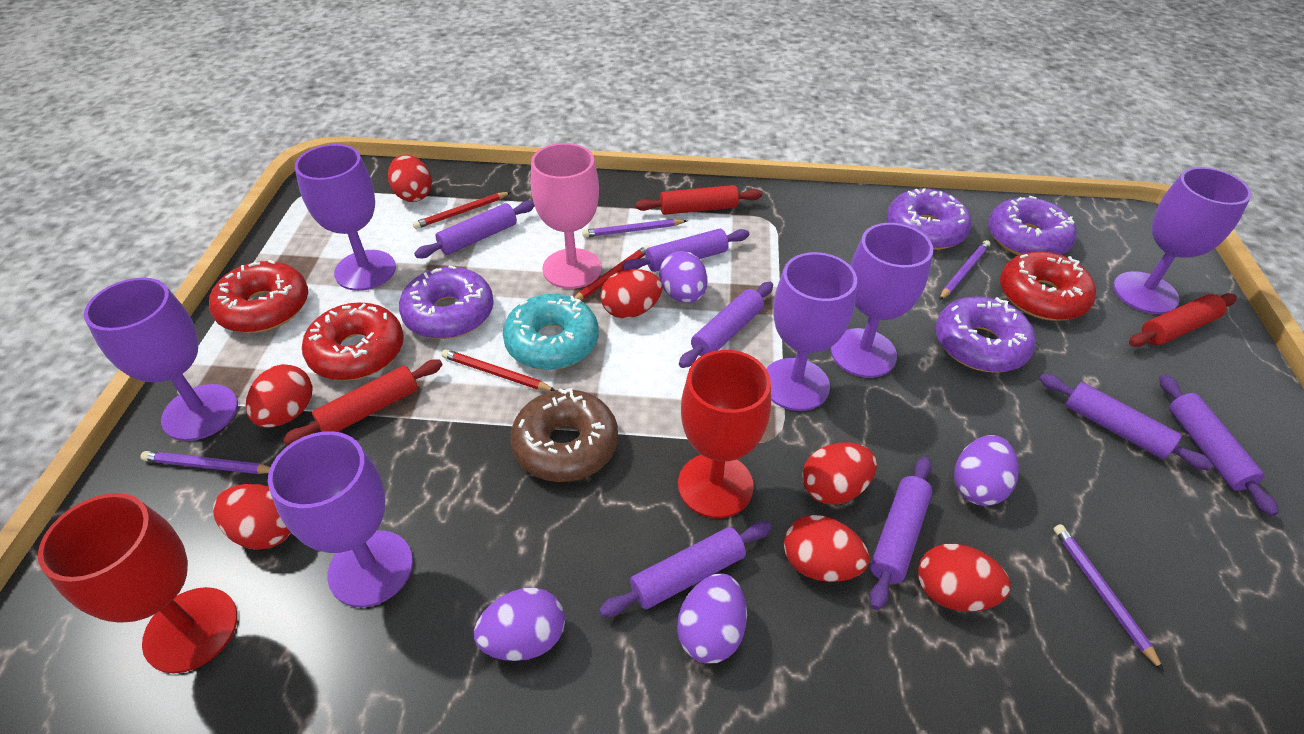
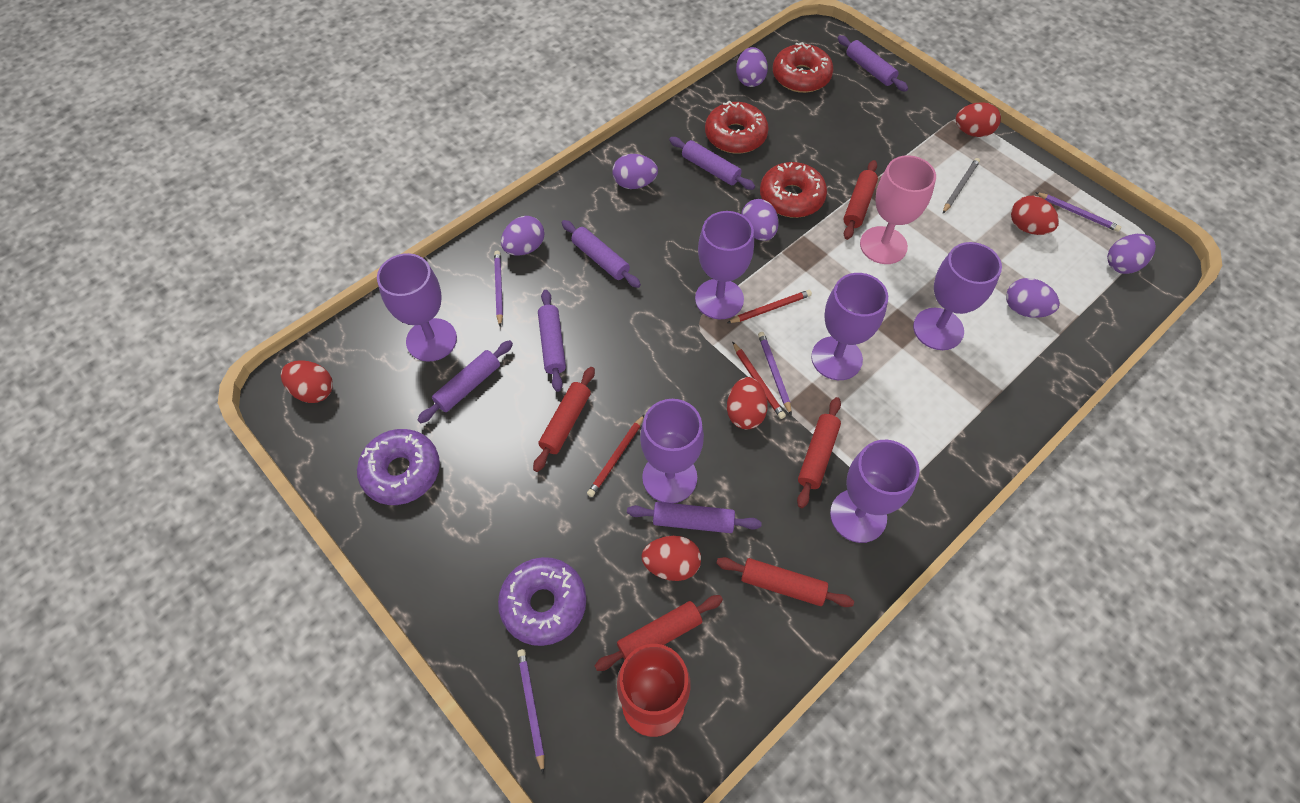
brown donut: [510,388,618,482] = 1 -> none = 0
grey pencil: none = 0 -> [943,158,980,213] = 1
purple donut: [399,265,494,339] [887,188,972,250] [936,296,1036,373] [988,196,1077,255] = 4 -> [357,429,440,505] [498,557,586,646] = 2
purple egg: [474,588,565,661] [659,251,707,303] [677,574,747,664] [954,435,1019,506] = 4 -> [501,216,544,255] [612,154,658,189] [736,47,768,87] [741,199,779,241] [1006,278,1060,318] [1107,234,1156,274] = 6
purple rolling pin: [414,201,535,258] [599,521,771,617] [622,229,749,272] [679,282,773,368] [869,457,932,610] [1039,374,1213,471] [1159,374,1279,516] = 7 -> [417,340,513,423] [538,290,566,392] [562,220,641,288] [627,502,762,533] [669,137,755,190] [838,35,908,92] = 6
red egg: [213,484,291,550] [246,364,312,428] [388,154,432,202] [600,269,663,319] [784,515,869,582] [802,442,877,505] [918,544,1011,612] = 7 -> [281,360,333,403] [642,536,701,581] [727,377,768,429] [956,102,1001,137] [1011,196,1059,235] = 5
red goblet: [38,493,238,674] [678,350,771,518] = 2 -> [617,644,691,737] = 1
red rolling pin: [283,359,443,445] [635,185,762,215] [1129,293,1237,347] = 3 -> [533,367,595,472] [594,595,723,671] [716,557,854,607] [797,397,841,508] [843,160,878,240] = 5
turquoise donut: [503,294,599,370] = 1 -> none = 0

